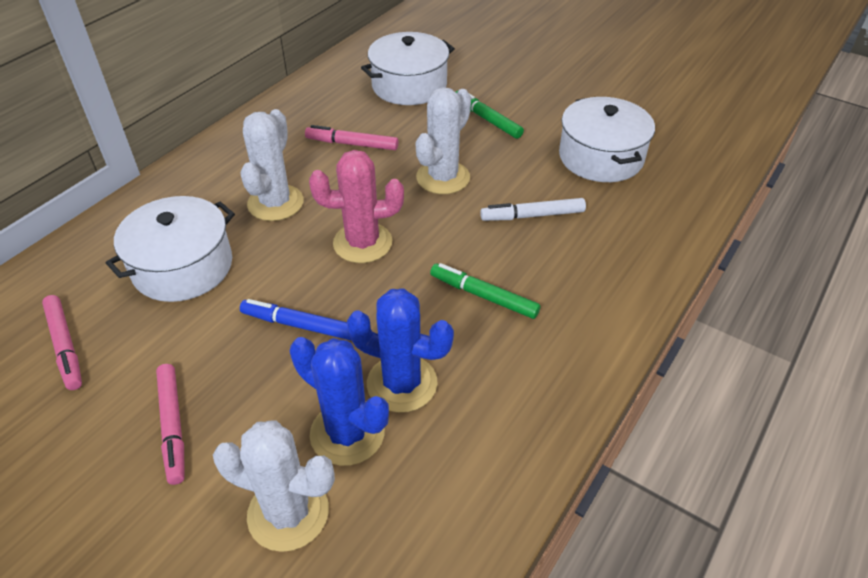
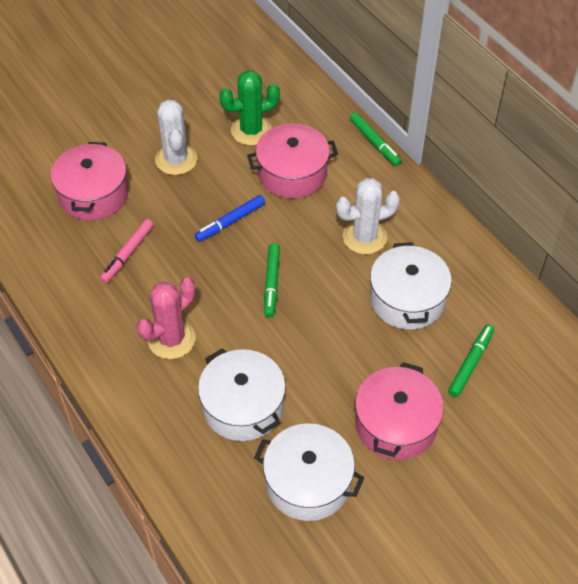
blue cactus: [290,337,389,466] [347,288,454,413] = 2 -> none = 0
green cactus: none = 0 -> [219,70,280,145] = 1
green marker: [430,263,540,319] [456,90,524,139] = 2 -> [264,243,280,317] [350,112,402,166] [448,324,494,397] = 3
pink marker: [42,295,82,390] [156,364,185,485] [305,125,398,150] = 3 -> [100,219,154,283] = 1
pink pot: none = 0 -> [51,142,129,220] [247,124,338,199] [355,362,444,460] = 3
white cactus: [213,420,335,552] [240,109,304,221] [416,87,471,194] = 3 -> [155,99,197,175] [336,178,400,254] = 2
white marker: [480,198,586,221] = 1 -> none = 0

